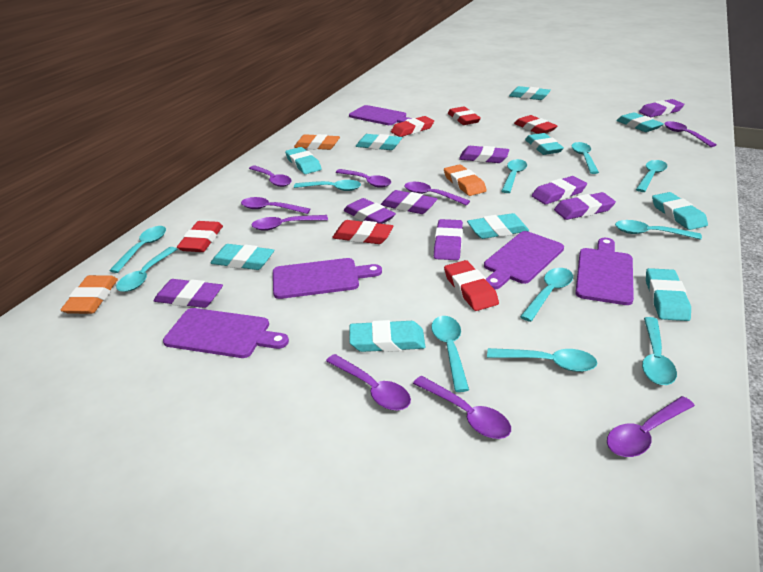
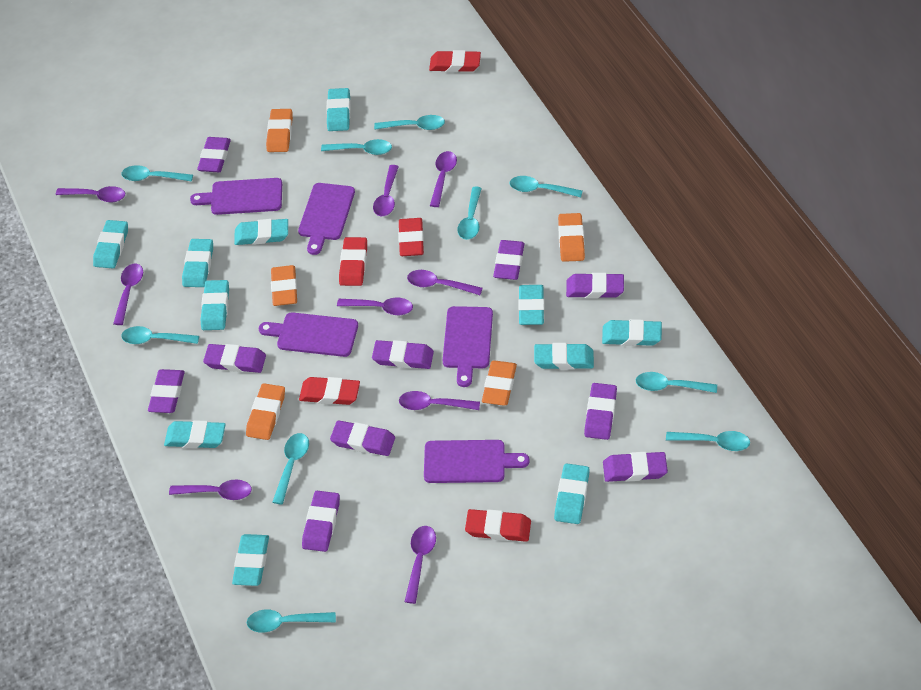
orange eraser: [61,275,118,314] [294,134,340,150] [444,164,487,196] = 3 -> [246,383,285,440] [266,109,293,152] [271,265,297,306] [482,360,517,406] [558,213,585,262] = 5
purple eraser: [153,279,223,308] [344,198,396,224] [381,190,437,214] [434,219,463,260] [459,146,509,163] [532,176,587,205] [554,192,616,220] [639,99,684,117] = 8 -> [148,369,185,413] [197,137,231,172] [203,344,266,373] [302,491,340,552] [330,420,395,456] [372,340,434,369] [493,240,524,280] [566,273,624,298] [584,383,617,440] [603,452,668,482] = 10
red eraser: [177,221,223,252] [332,220,393,244] [391,116,434,137] [444,260,499,311] [448,107,481,125] [514,115,557,134] = 6 -> [299,377,360,405] [339,237,367,286] [398,218,424,256] [429,50,481,72] [465,509,531,542] = 5
turquoise eraser: [211,244,274,270] [285,147,322,174] [349,320,425,352] [356,134,402,150] [467,213,529,239] [509,86,551,100] [525,133,564,155] [616,112,664,132] [646,268,691,321] [652,192,708,230] = 10 -> [93,220,128,268] [164,420,226,448] [182,239,213,287] [201,280,229,330] [232,534,269,586] [234,219,288,245] [327,88,350,131] [518,285,544,325] [534,343,594,370] [554,463,590,524] [602,319,662,346] = 11
turquoise spoon: [109,226,166,273] [116,247,177,292] [294,180,361,191] [431,316,469,392] [487,348,597,372] [501,159,527,193] [520,268,573,322] [572,142,599,174] [615,220,702,240] [636,160,667,192] [642,317,677,385] = 11 -> [121,326,199,344] [122,165,193,182] [247,610,336,633] [273,433,309,505] [321,139,392,155] [374,115,445,130] [457,186,482,240] [510,176,582,197] [636,372,717,393] [666,431,750,451] = 10

